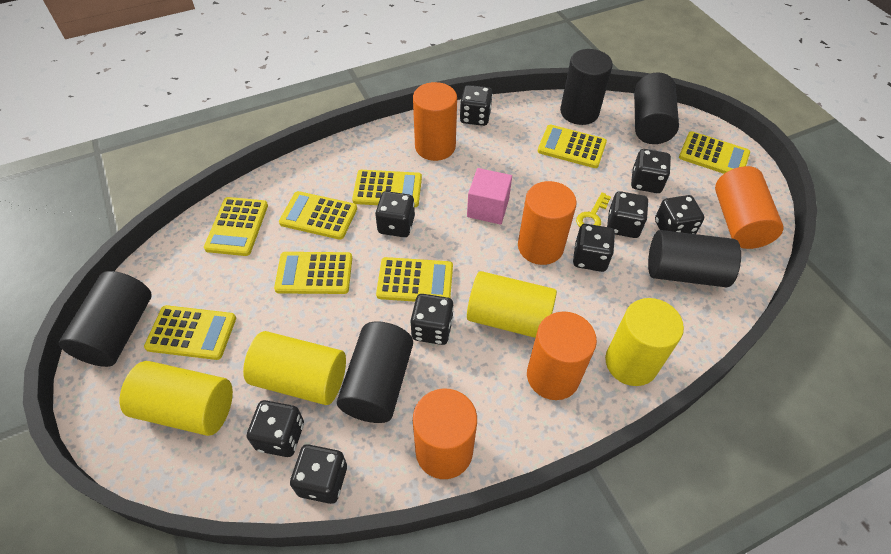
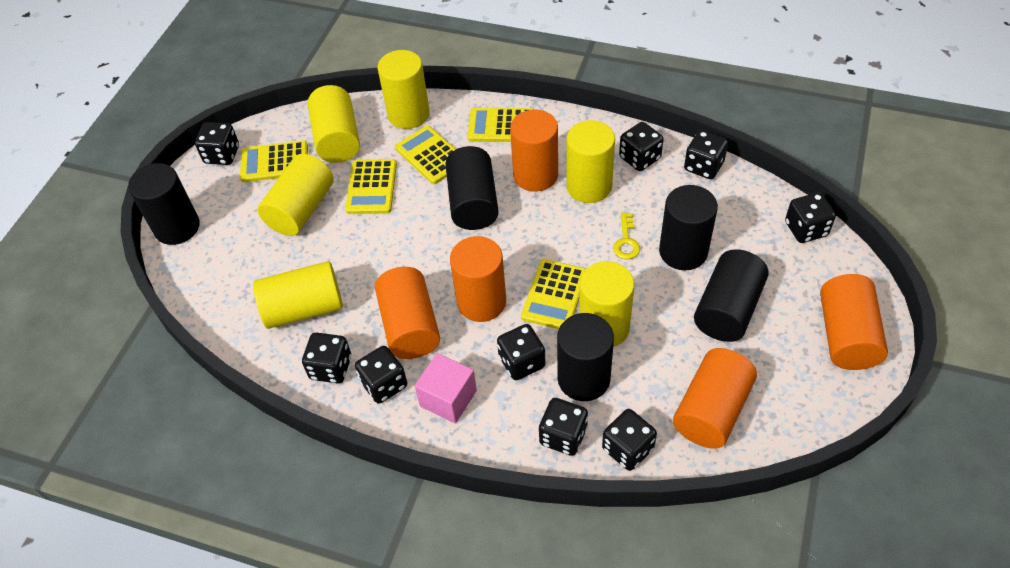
yellow calculator: [144,305,236,360] [204,197,268,256] [274,252,352,294] [279,191,357,240] [352,170,422,207] [376,257,453,302] [538,124,607,168] [679,131,750,174] = 8 -> [240,140,308,182] [345,159,397,214] [395,126,456,184] [468,108,534,142] [521,259,586,329] = 5
yellow cylinder: [120,361,233,436] [243,331,346,405] [467,271,557,338] [605,298,684,386] = 4 -> [253,261,343,329] [258,154,334,236] [308,85,360,163] [378,50,430,129] [566,120,615,203] [579,261,634,347] = 6

